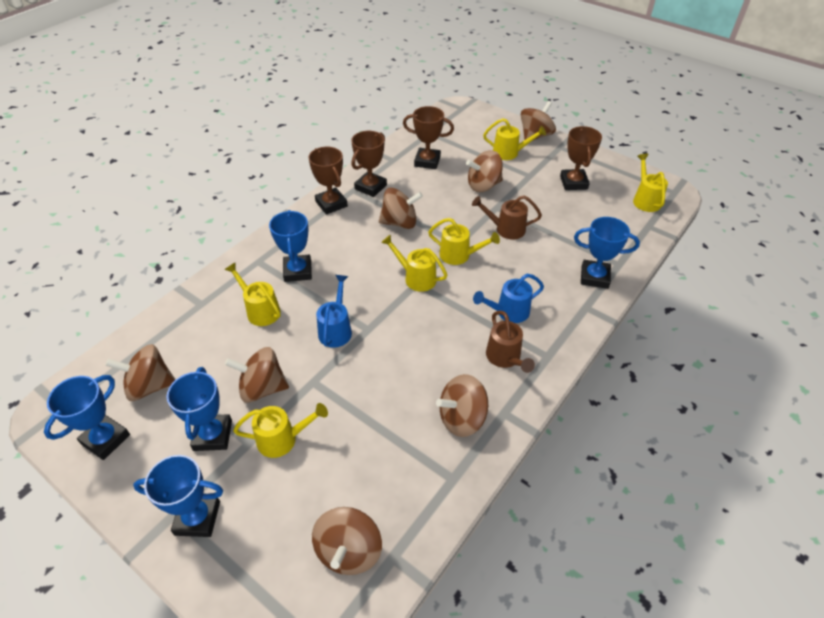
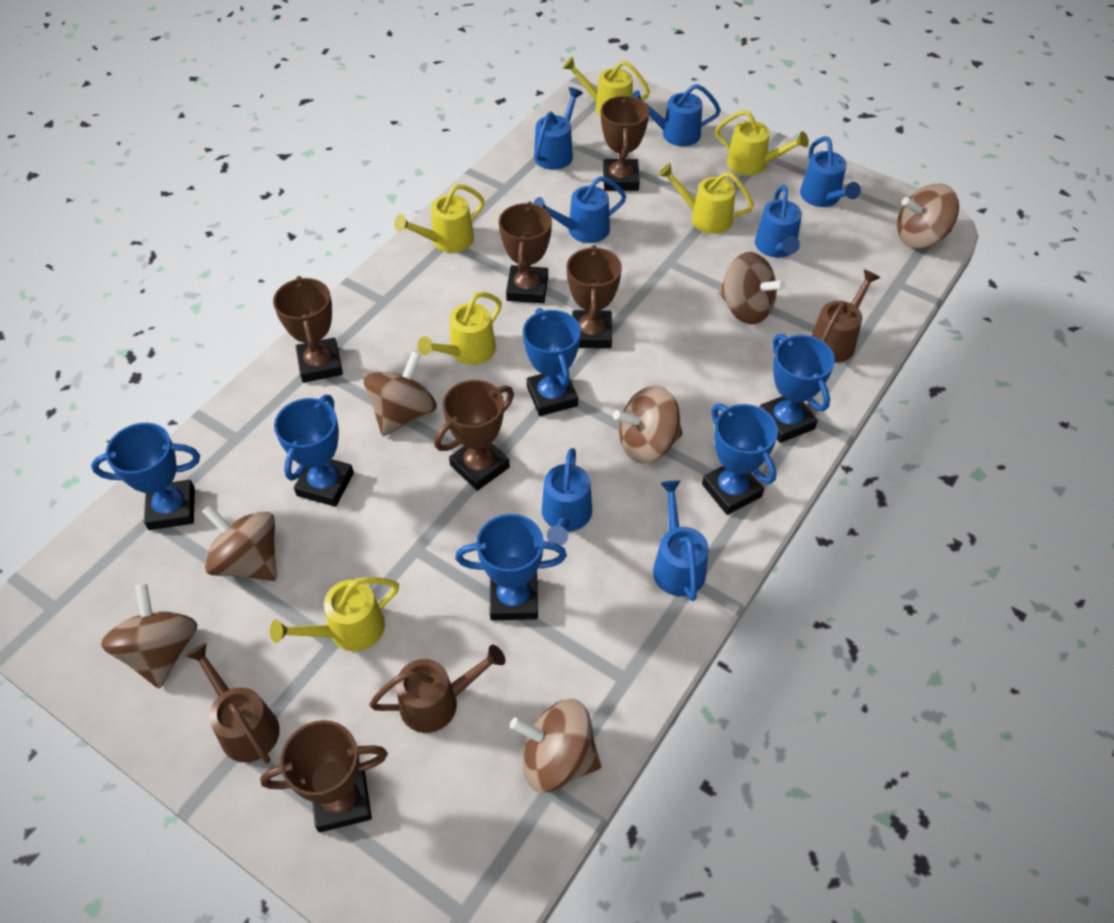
blue trophy: [44,375,130,460] [133,455,223,537] [166,367,232,451] [269,210,312,282] [574,217,640,289] = 5 -> [91,423,200,530] [274,395,354,507] [455,514,567,620] [523,308,581,416] [702,404,778,515] [760,334,835,443] = 6
blue watering can: [316,275,352,348] [473,274,544,323] = 2 -> [533,176,626,243] [534,87,583,170] [542,448,592,546] [631,84,721,146] [653,480,709,601] [755,185,802,258] [800,136,861,207] = 7
brown trophy: [308,147,348,215] [351,131,387,197] [403,106,454,169] [560,126,602,190] = 4 -> [260,720,388,833] [273,276,343,383] [434,380,514,491] [499,202,552,303] [566,245,622,348] [601,95,649,191] = 6
brown watering can: [472,195,542,239] [486,311,535,373] = 2 -> [186,643,280,764] [369,645,505,733] [811,270,880,362] = 3

